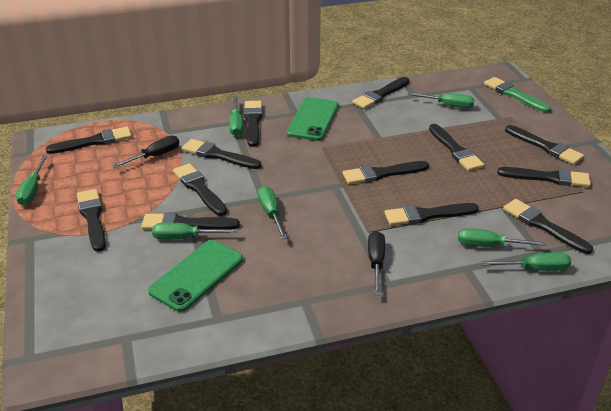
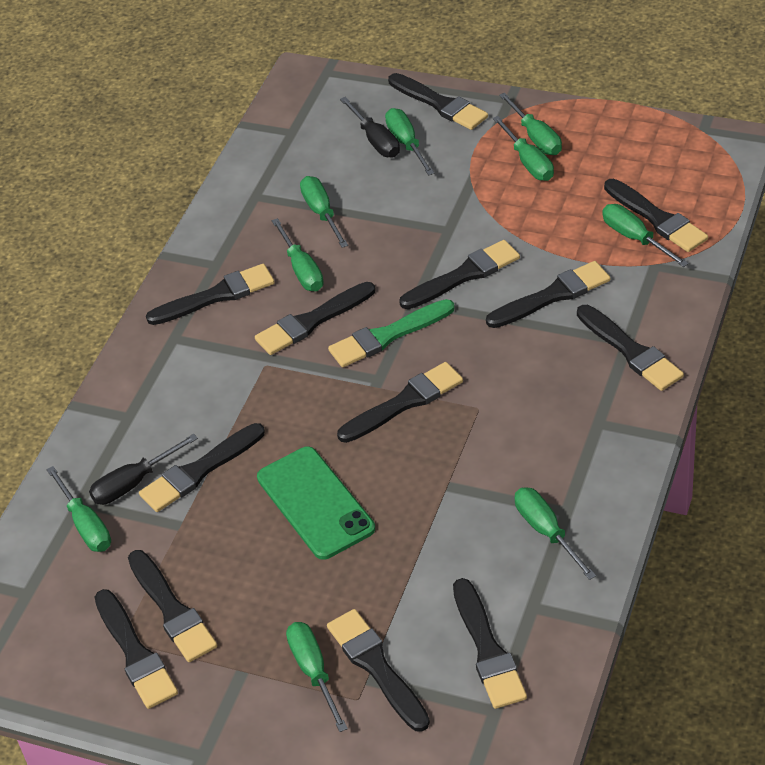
green phone: [148,240,243,312] [287,97,338,141] = 2 -> [257,446,375,560] = 1
green screwdriver: [16,156,47,205] [152,222,238,240] [229,97,243,136] [258,186,287,239] [408,93,475,108] [458,228,546,247] [481,252,571,271] = 7 -> [46,466,111,552] [272,218,324,291] [286,622,348,732] [300,176,348,248] [385,108,434,176] [493,116,554,181] [499,93,562,155] [515,487,596,580] [602,204,689,267] = 9

